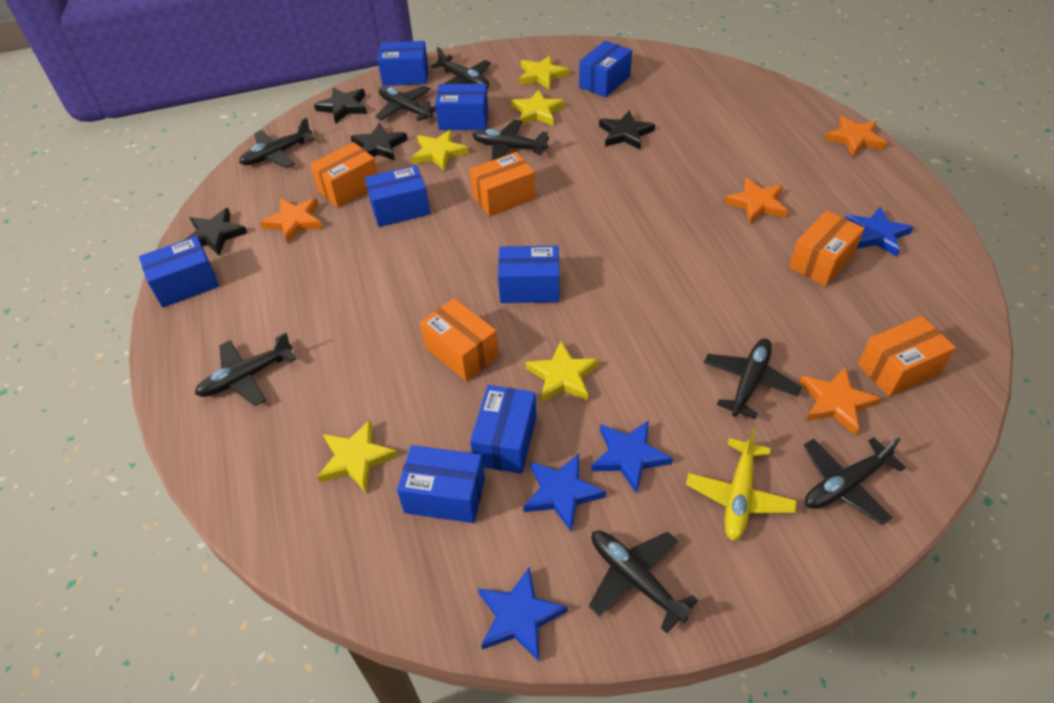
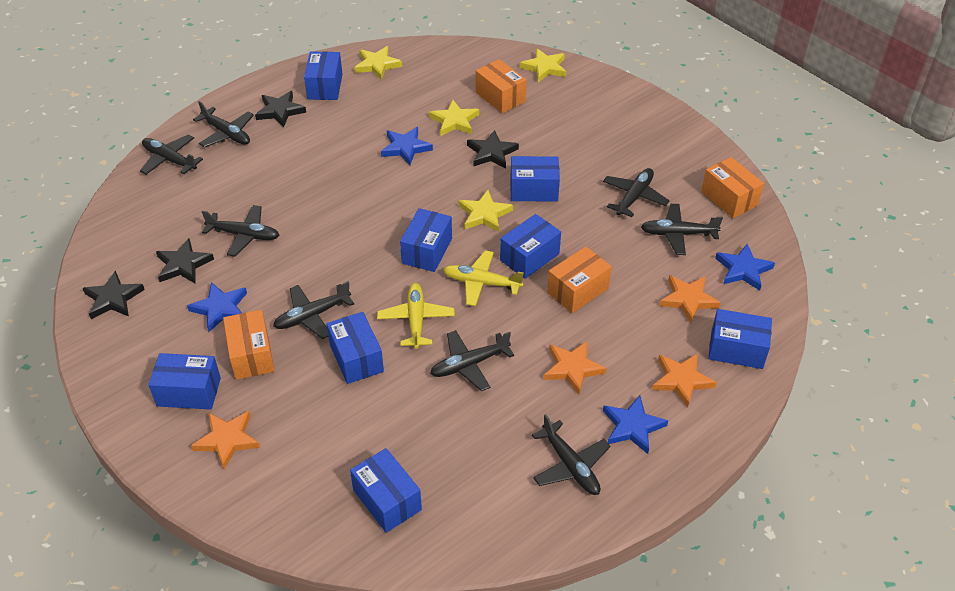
orange box: [310,142,378,208] [420,298,499,381] [470,152,535,216] [789,210,865,286] [858,316,956,397] = 5 -> [223,310,275,380] [476,59,527,113] [547,246,612,313] [701,157,764,218] = 4
yellow plane: [686,428,797,541] = 1 -> [377,283,455,349] [443,250,524,306] = 2
yellow star: [317,420,398,492] [411,130,469,171] [511,89,565,125] [519,55,569,90] [525,341,599,403] = 5 -> [354,46,402,80] [429,100,479,136] [458,190,513,232] [520,48,566,82] = 4

